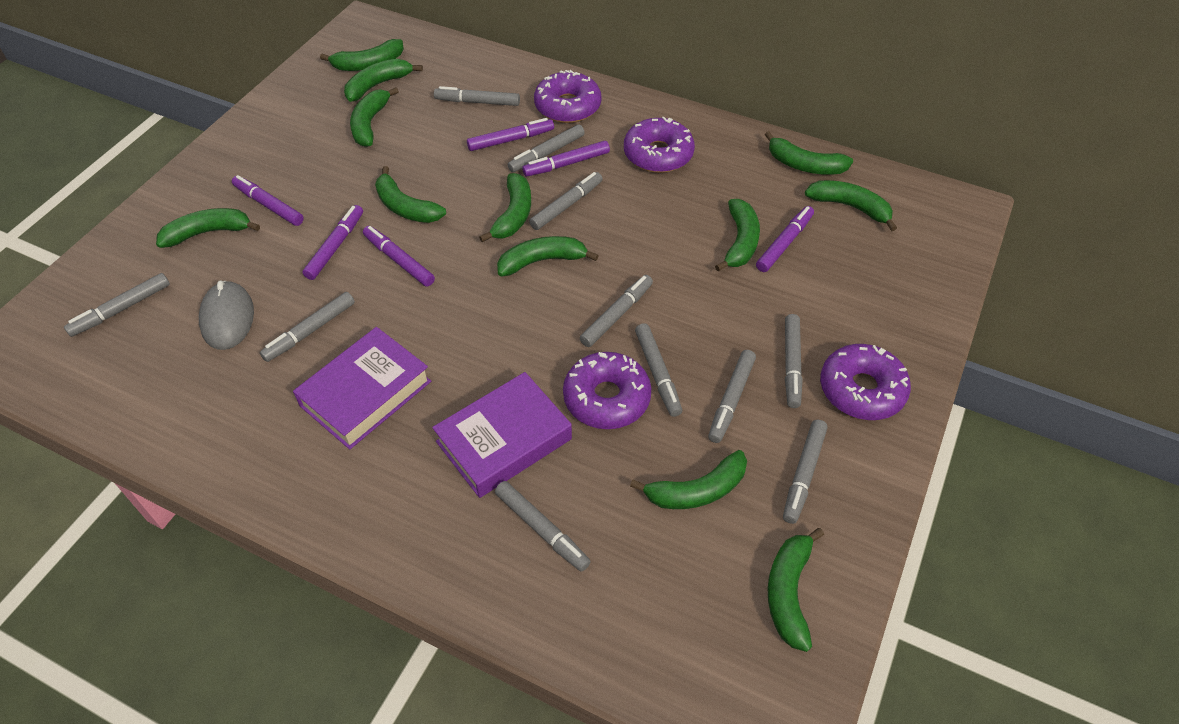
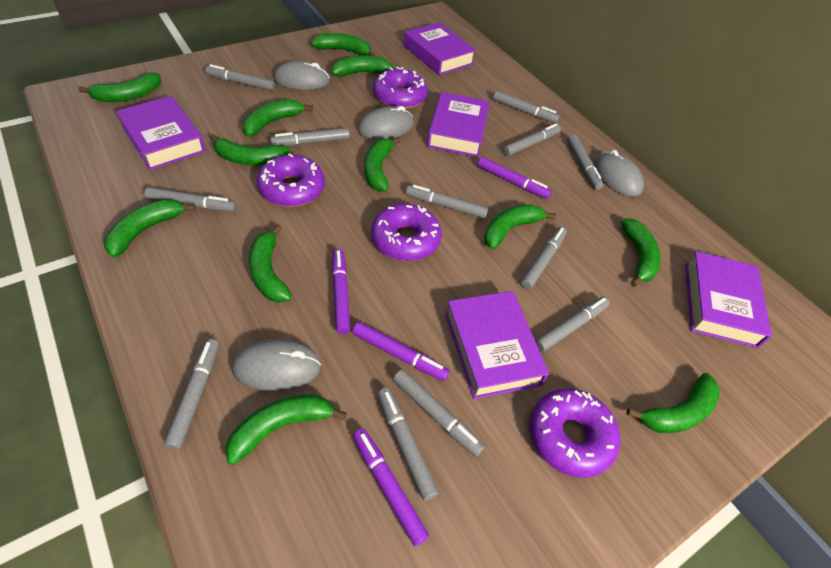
grey marker: [64,273,170,337] [260,292,355,362] [434,86,520,106] [495,481,591,572] [508,124,585,172] [529,172,603,230] [580,275,653,347] [635,323,682,417] [708,350,756,443] [783,420,828,524] [785,314,803,408] = 11 -> [144,187,236,212] [164,339,219,450] [205,64,275,91] [270,128,350,146] [377,388,438,501] [393,369,485,456] [406,184,488,218] [493,91,560,123] [503,123,561,156] [521,227,567,290] [535,297,610,352] [567,134,604,190] = 12
grey mouse: [199,281,254,350] = 1 -> [232,339,321,391] [274,60,330,90] [358,106,414,140] [594,150,644,197] = 4
purple book: [293,327,431,449] [432,372,572,498] = 2 -> [116,96,206,170] [404,22,476,75] [427,92,490,157] [445,291,549,399] [685,251,772,348] = 5
purple marker: [232,175,304,226] [303,205,363,280] [363,226,435,287] [467,118,554,151] [522,141,610,176] [756,206,814,272] = 6 -> [332,249,350,334] [352,322,450,381] [353,428,429,546] [477,157,552,199] = 4

